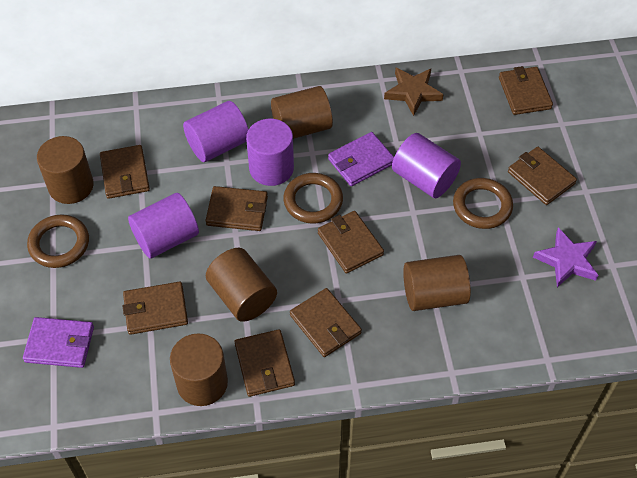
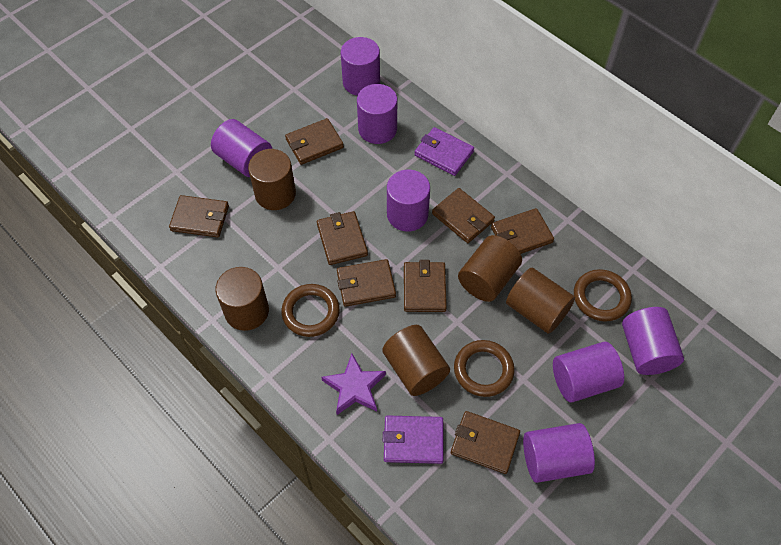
brown star: [384,68,444,116] = 1 -> none = 0
purple cylinder: [128,193,199,259] [183,101,249,162] [246,119,294,186] [392,133,461,198] = 4 -> [211,119,272,177] [341,37,380,96] [357,84,397,144] [387,170,430,232] [523,423,595,483] [553,342,624,402] [622,307,684,375] = 7

